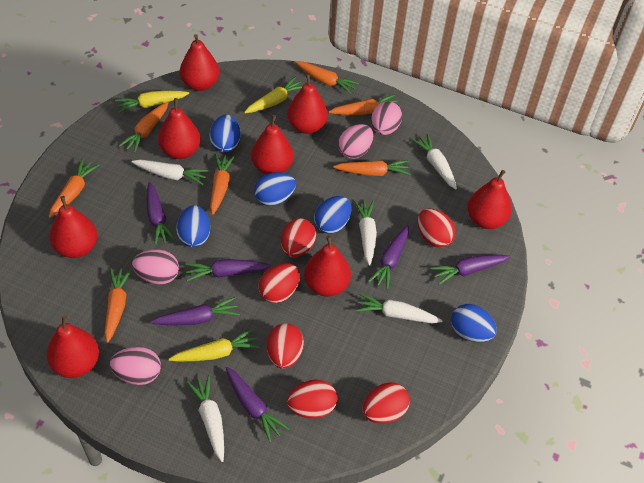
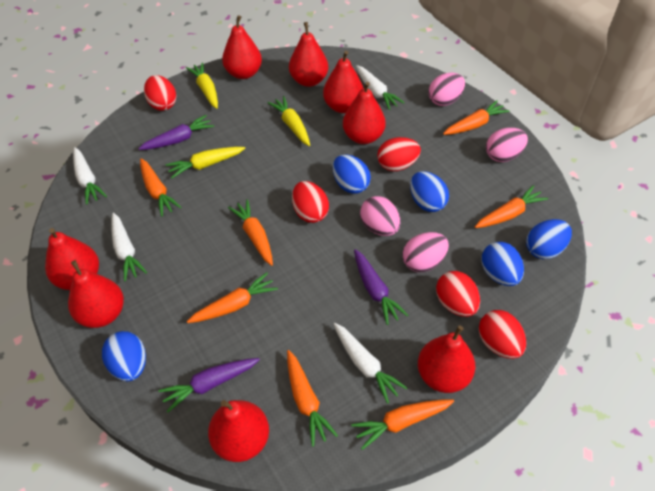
purple carrot: [147,182,176,245] [151,297,240,325] [186,259,271,281] [226,367,289,442] [368,225,409,289] [431,255,510,285] = 6 -> [138,115,214,150] [159,358,260,413] [354,249,408,325] = 3
red egg: [258,263,300,303] [267,323,304,369] [281,218,316,257] [287,380,337,419] [363,382,410,423] [418,209,456,247] = 6 -> [144,75,176,111] [292,181,329,223] [377,137,421,171] [436,271,480,317] [479,310,526,359] = 5
white carrot: [131,159,209,185] [187,375,224,462] [354,200,377,265] [356,293,442,323] [411,134,457,190] = 5 -> [73,147,107,205] [111,213,147,282] [334,323,407,404] [356,65,405,110] = 4

